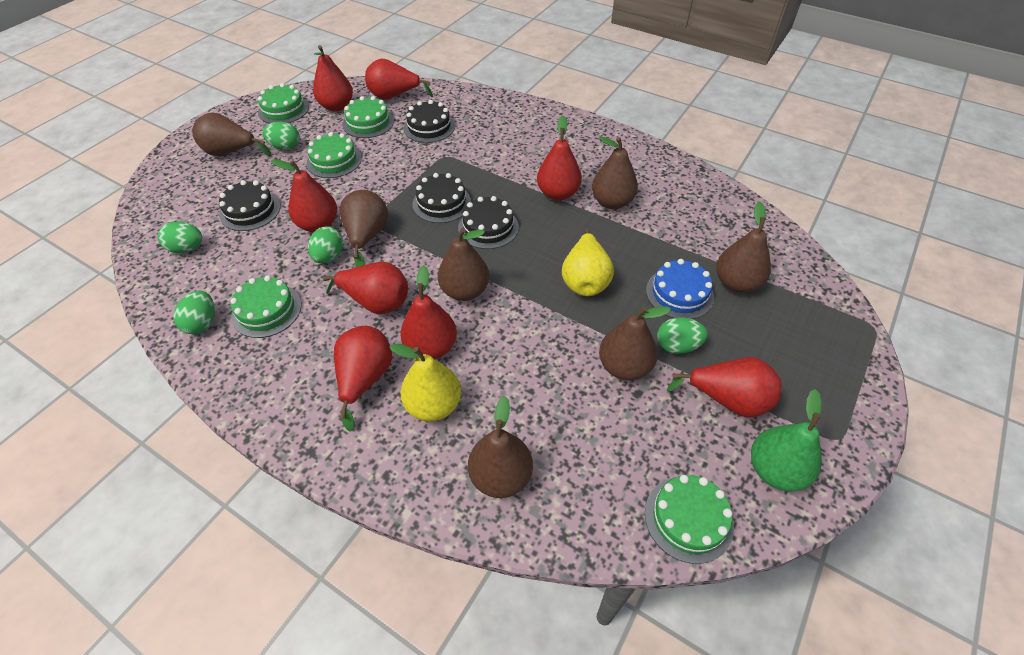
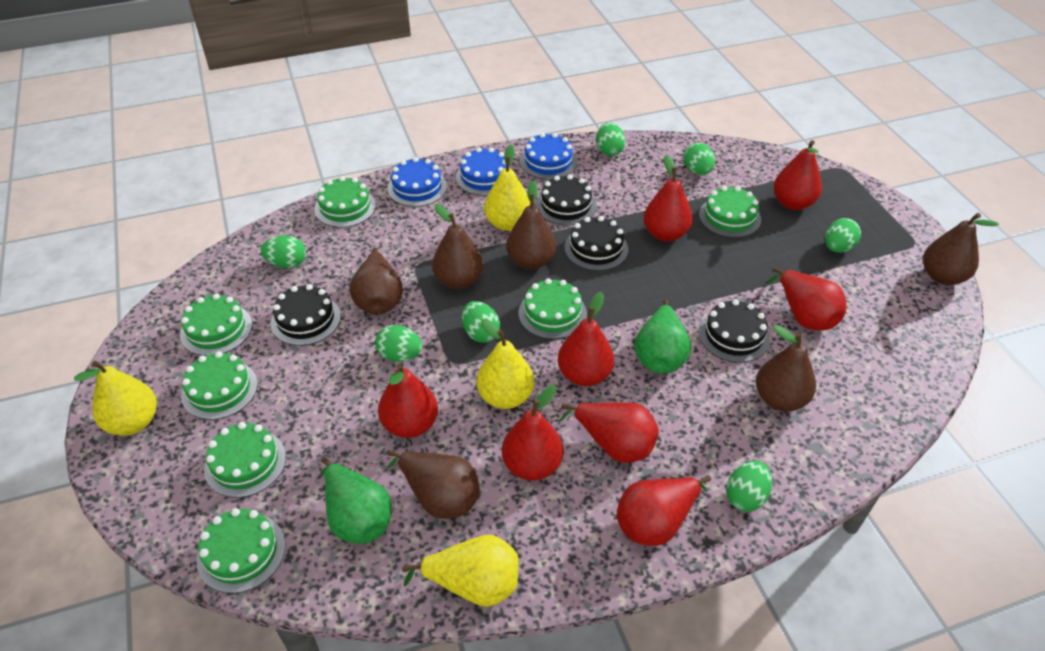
blue cake: [646,259,714,319] = 1 -> [387,157,447,207] [456,147,511,196] [520,133,577,180] = 3
brown pear: [192,112,272,157] [339,190,388,267] [438,228,490,301] [468,396,533,498] [592,137,638,209] [599,306,671,380] [716,201,771,293] = 7 -> [350,248,403,315] [387,450,480,519] [432,204,483,289] [506,180,556,269] [756,325,816,411] [923,213,999,285] = 6
green cake: [230,276,301,338] [258,83,309,124] [306,132,362,178] [343,96,394,138] [645,475,734,564] = 5 -> [180,294,252,356] [181,351,258,420] [197,508,285,594] [204,422,286,498] [314,176,376,227] [518,278,587,339] [699,186,761,238] = 7
green egg: [158,221,202,253] [173,291,215,334] [262,122,300,150] [308,226,343,263] [657,317,708,354] = 5 -> [261,235,306,268] [375,325,422,362] [462,301,500,343] [596,123,625,156] [683,143,715,175] [726,461,772,512] [825,218,861,253] = 7
green pear: [751,389,822,492] = 1 -> [320,457,392,544] [634,300,691,374] = 2
yellow pear: [389,344,461,421] [562,229,614,296] = 2 -> [74,361,157,436] [402,535,519,607] [477,319,534,409] [484,144,530,231] = 4

